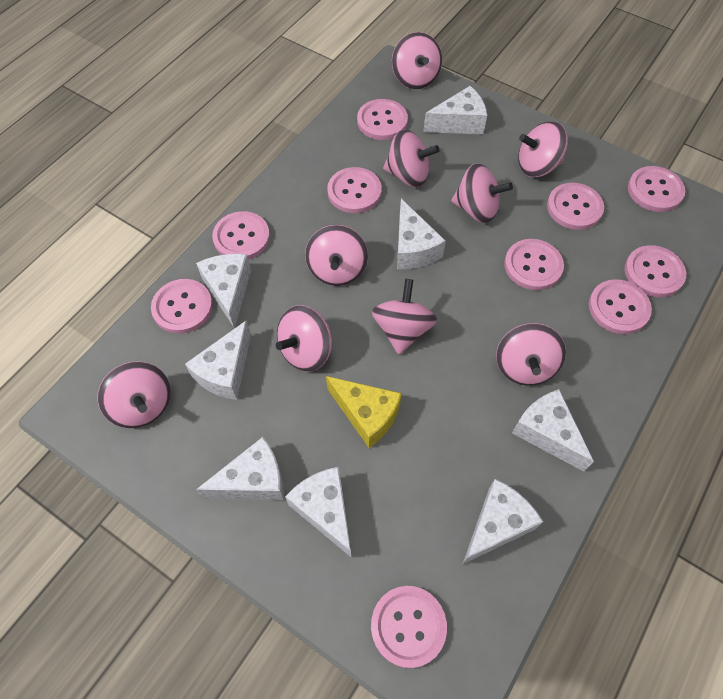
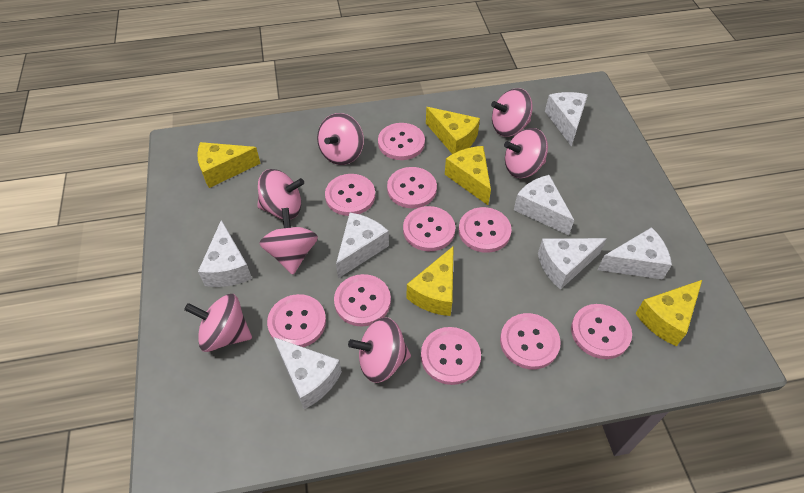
pink spinning top: [98,361,171,428] [276,305,332,372] [305,225,368,286] [372,279,437,355] [383,130,440,187] [392,32,442,89] [451,164,513,223] [496,323,566,385] [518,121,568,177] = 9 -> [184,294,252,352] [257,169,304,219] [259,208,318,275] [317,113,364,165] [348,317,411,383] [491,88,533,137] [504,128,548,178] = 7
white cheese: [185,320,251,400] [196,254,251,329] [196,437,284,500] [285,467,351,557] [397,199,446,269] [423,86,487,134] [463,479,543,564] [512,389,594,472] = 8 -> [198,220,252,287] [273,337,342,409] [336,213,389,278] [514,175,574,236] [538,238,607,290] [545,92,588,147] [598,227,672,280] = 7
yellow cheese: [326,376,402,448] = 1 -> [197,142,261,188] [407,246,454,316] [426,107,480,154] [445,146,491,205] [635,280,702,346] = 5

